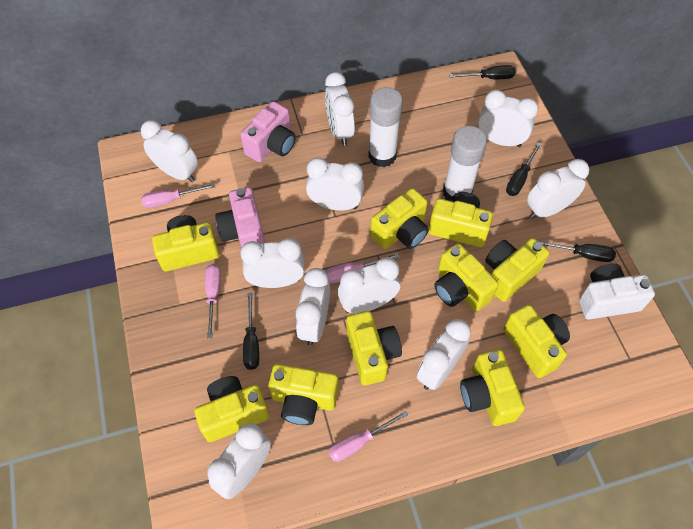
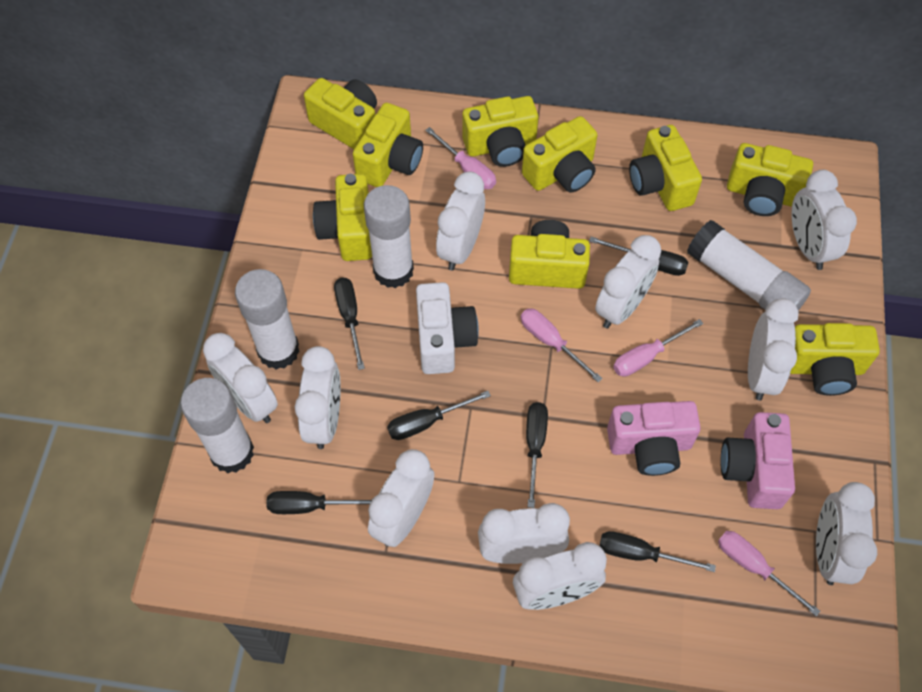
black screwdriver: [243,293,259,370] [449,65,516,79] [506,143,542,196] [537,240,616,262] = 4 -> [266,491,373,514] [334,277,365,370] [387,391,491,440] [526,402,548,508] [589,237,689,276] [600,531,716,572] = 6
white glue stick: [368,87,403,167] [443,126,487,201] = 2 -> [181,378,254,473] [235,269,300,369] [364,185,414,288] [687,220,811,311] = 4
yellow camera: [152,215,219,271] [194,376,269,442] [268,364,339,425] [346,311,402,386] [370,188,429,249] [429,192,493,247] [434,243,499,311] [460,349,525,426] [485,238,549,302] [503,305,570,378] = 10 -> [304,78,377,149] [313,174,372,261] [353,103,423,187] [462,96,538,167] [509,220,590,289] [522,116,597,192] [629,125,702,211] [727,143,813,216] [790,323,880,396] = 9

